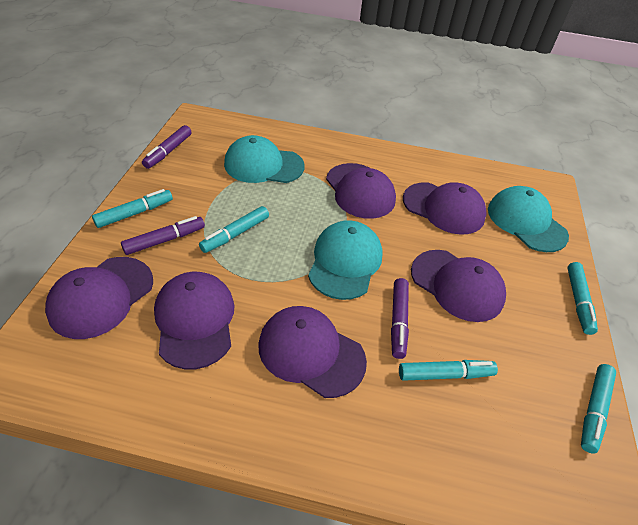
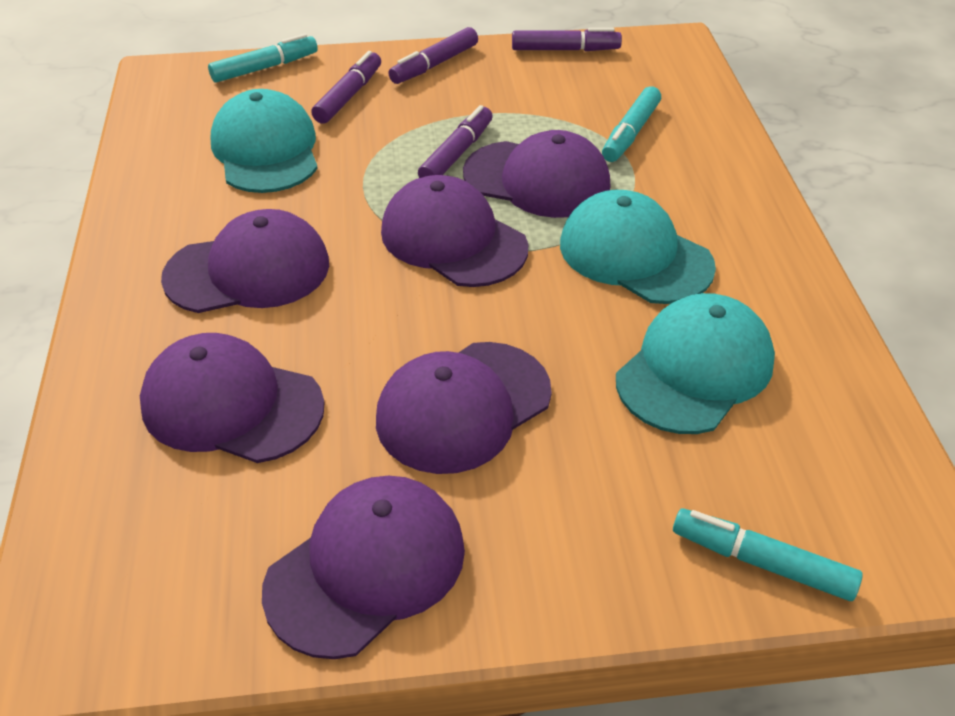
purple marker: [121,216,205,255] [142,125,192,169] [391,278,409,359] = 3 -> [311,51,381,124] [388,27,478,84] [418,105,493,178] [512,28,622,51] = 4
turquoise marker: [92,189,173,228] [199,206,269,253] [399,360,498,381] [567,262,598,335] [581,364,616,453] = 5 -> [208,34,318,83] [602,86,661,162] [673,508,863,601] = 3

